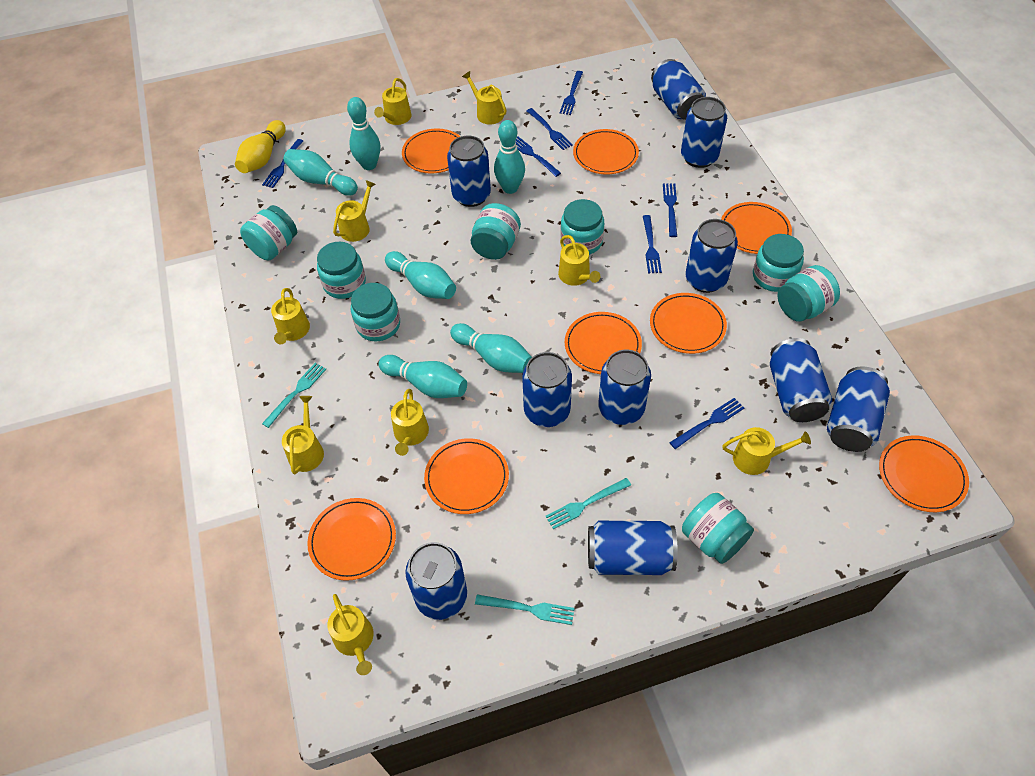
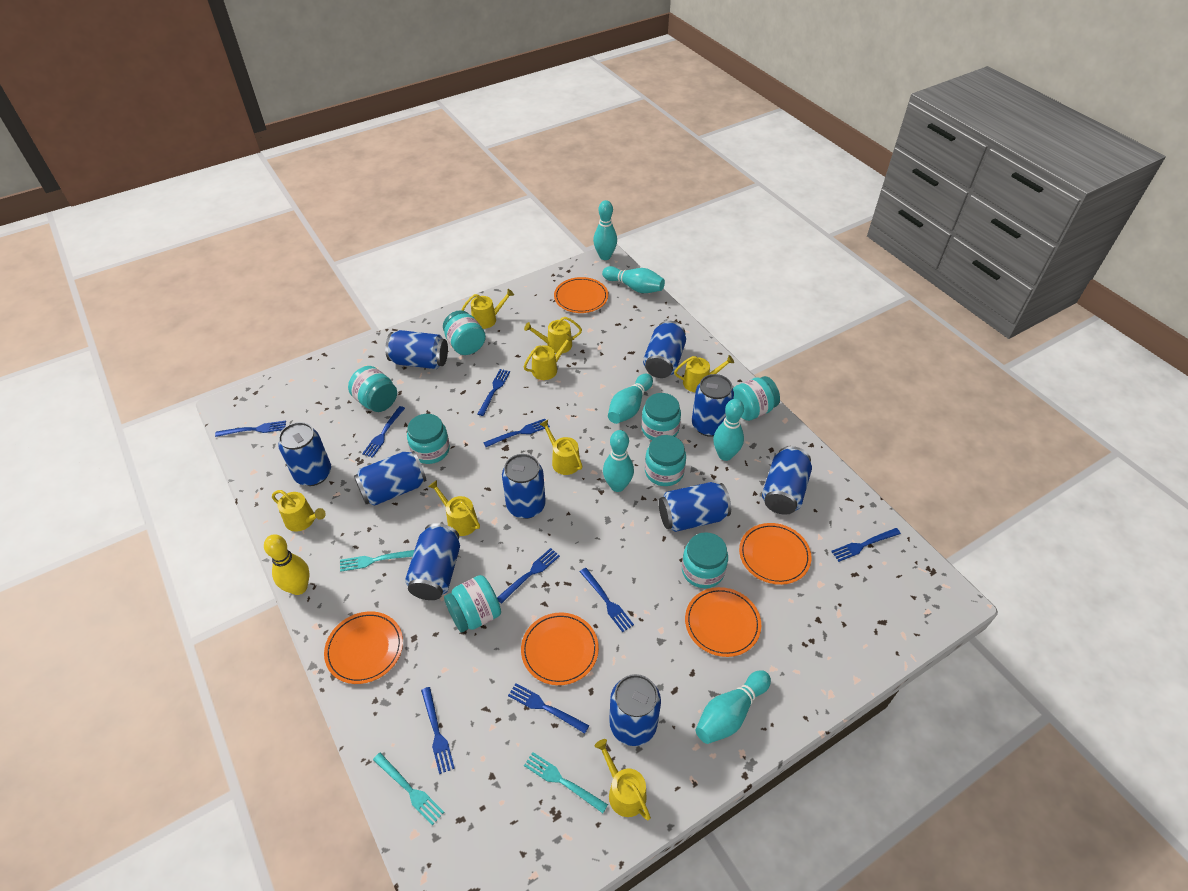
blue fork: [262,139,303,188] [515,136,561,177] [527,108,573,150] [560,71,583,115] [643,215,662,273] [663,183,677,237] [669,398,744,449] = 7 -> [215,421,286,437] [362,406,405,458] [421,687,455,774] [478,369,510,416] [483,419,550,447] [497,548,560,604] [508,683,589,734] [580,568,634,632] [831,528,901,562] = 9
orange plate: [307,498,396,581] [402,128,461,174] [424,438,509,514] [565,312,642,374] [573,129,639,174] [650,293,727,354] [721,202,792,254] [879,435,969,512] = 8 -> [324,611,403,684] [521,613,599,685] [554,277,608,313] [685,587,761,657] [739,523,812,585] = 5
yellow watering can: [271,288,310,344] [282,396,324,474] [327,594,374,675] [333,180,376,242] [374,78,412,125] [391,389,429,456] [462,71,507,124] [558,235,600,286] [722,427,811,475] = 9 -> [272,490,326,532] [428,480,480,536] [461,289,514,329] [524,317,582,353] [524,334,574,380] [539,420,582,475] [595,739,651,820] [674,355,734,392] = 8

